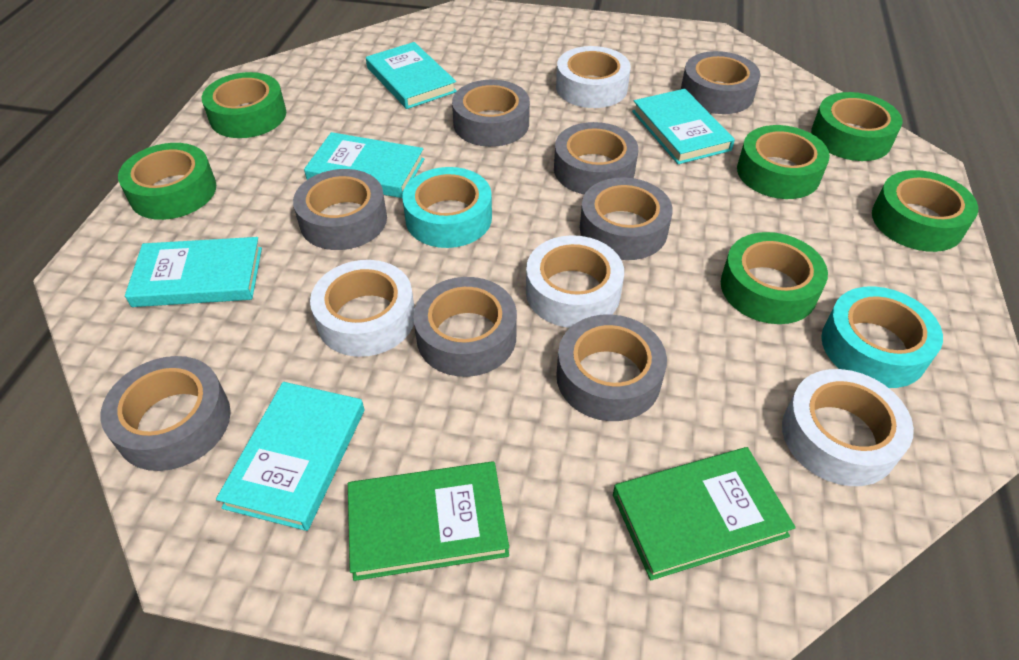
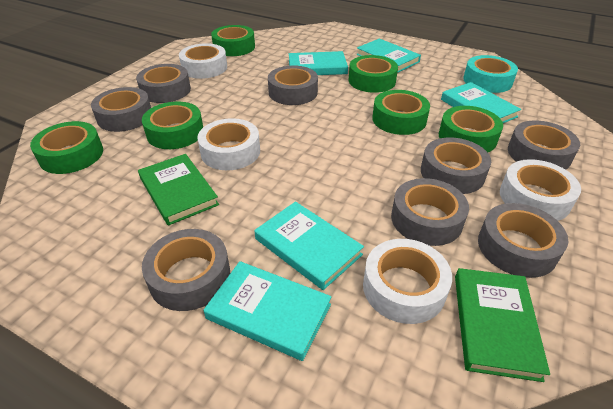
turquoise tape: [402,167,492,248] [821,286,943,388] = 2 -> [463,55,518,93] = 1

